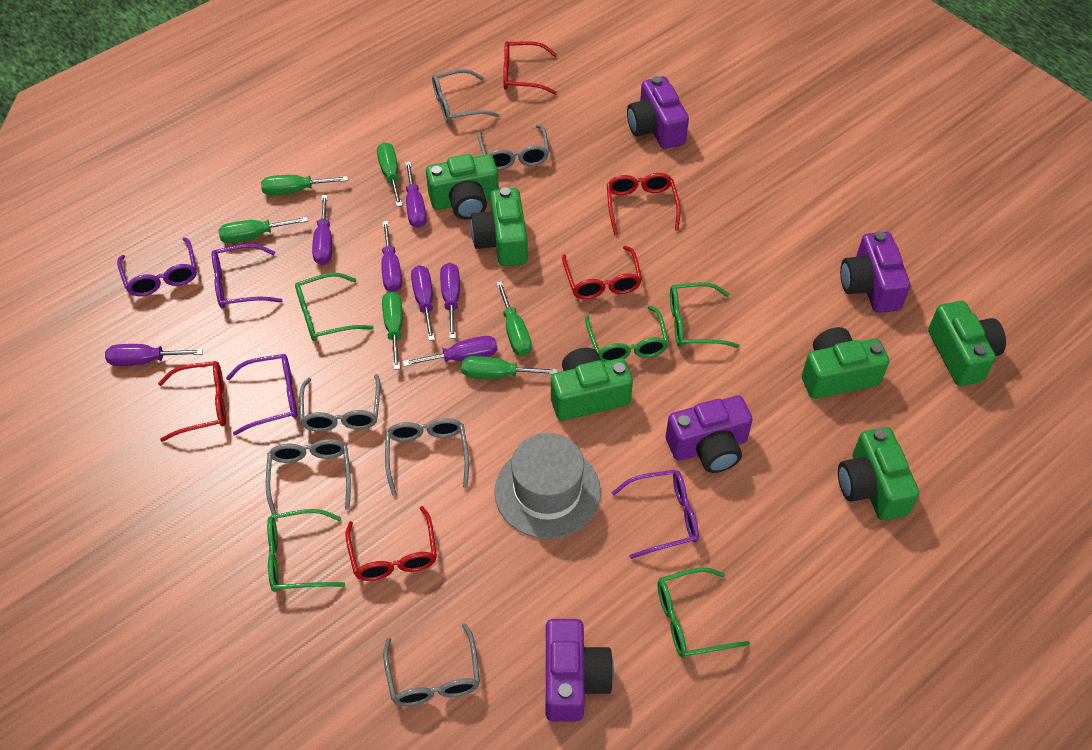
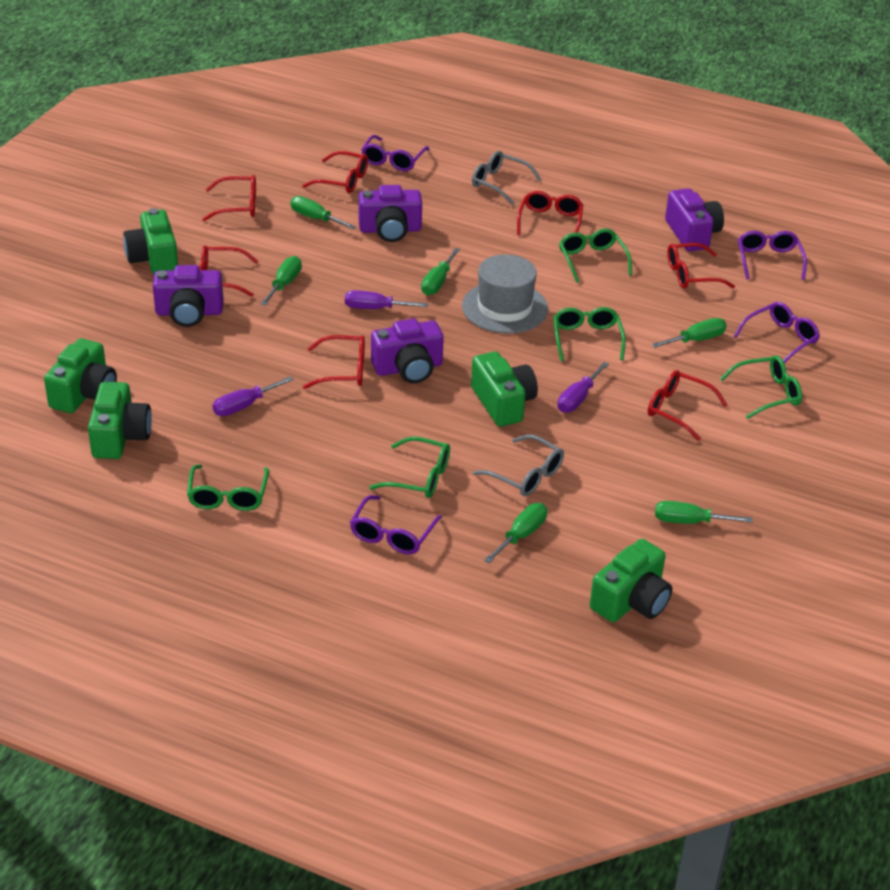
green camera: [426,154,499,220] [470,187,528,266] [551,348,633,421] [802,327,889,399] [838,427,919,520] [928,301,1006,386] = 6 -> [44,338,117,413] [88,382,152,459] [123,208,178,275] [471,352,538,427] [590,539,672,622] = 5
grey glasses: [266,439,351,515] [299,374,380,432] [383,623,480,706] [385,418,469,495] [432,69,500,123] [478,124,549,170] = 6 -> [472,151,542,205] [473,435,564,496] = 2
purple screwdriver: [105,344,203,366] [312,195,332,265] [381,221,402,292] [403,336,497,366] [405,162,427,228] [411,265,435,341] [440,263,460,339] = 7 -> [213,376,294,416] [345,290,428,309] [557,362,609,413] = 3
red glasses: [158,361,226,442] [346,506,437,581] [503,41,557,95] [562,246,642,299] [607,173,680,235] = 5 -> [199,245,258,297] [202,175,256,221] [302,151,368,193] [303,335,365,389] [517,191,583,235] [648,370,728,441] [667,243,735,289] = 7

